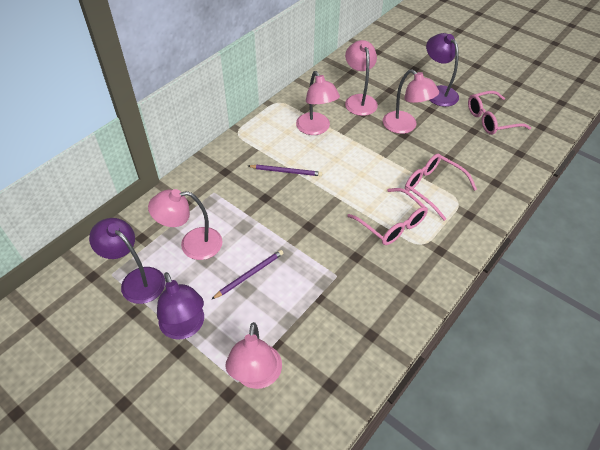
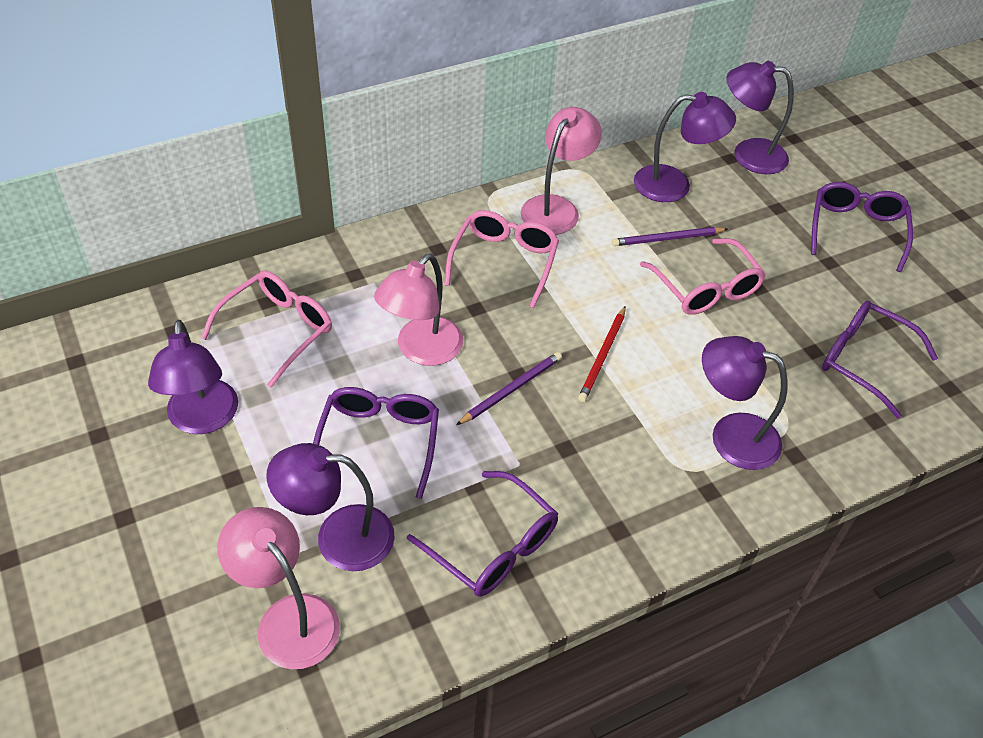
pink lamp: [148,189,223,260] [225,322,282,389] [296,71,340,135] [345,40,378,116] [383,69,439,134] = 5 -> [217,507,340,669] [374,254,463,366] [521,107,602,235] = 3
purple glasses: none = 0 -> [313,387,439,499] [407,471,558,597] [811,182,913,272] [822,301,938,419] = 4
purple lamp: [89,218,165,304] [157,272,204,340] [426,33,459,107] = 3 -> [148,320,238,434] [266,443,395,571] [634,92,736,202] [702,336,788,470] [727,61,794,174] = 5
red pencil: none = 0 -> [578,306,626,402] = 1

